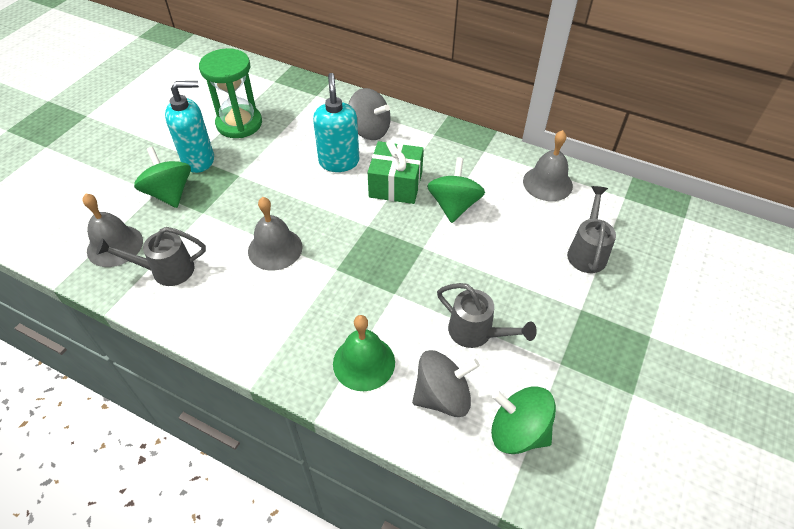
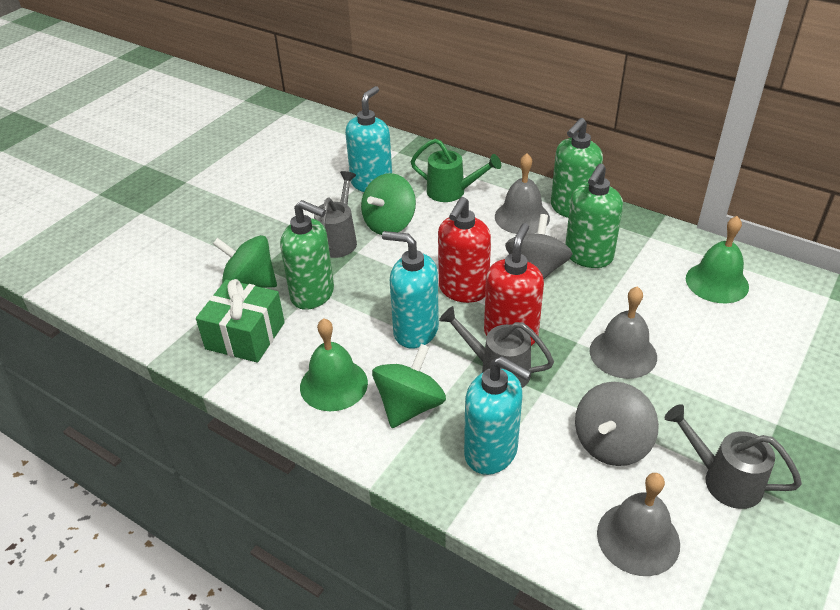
green bell: [333,315,395,391] = 1 -> [300,318,368,411] [686,216,749,303] = 2
green hourglass: [199,48,262,138] = 1 -> none = 0
green soap dispenser: none = 0 -> [280,200,334,310] [551,118,603,218] [565,163,623,268] = 3
green watering can: none = 0 -> [410,139,501,202] = 1
red soap dispenser: none = 0 -> [438,197,491,303] [484,223,544,346] = 2
turquoise soap dispenser: [165,81,214,173] [313,73,359,172] = 2 -> [345,86,392,192] [382,231,439,349] [464,356,531,475] = 3

